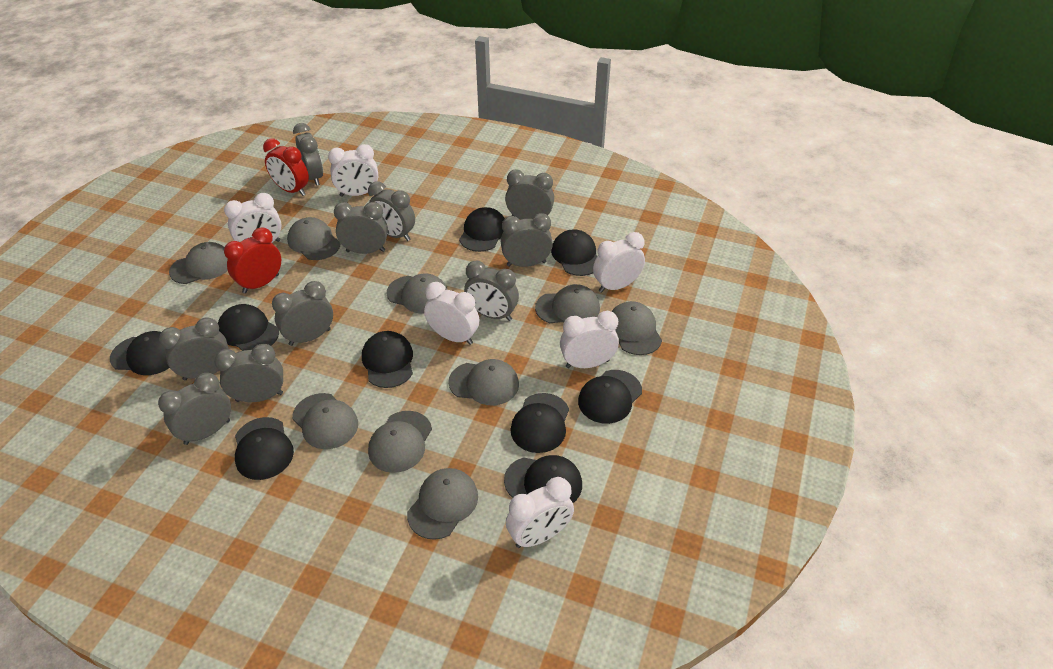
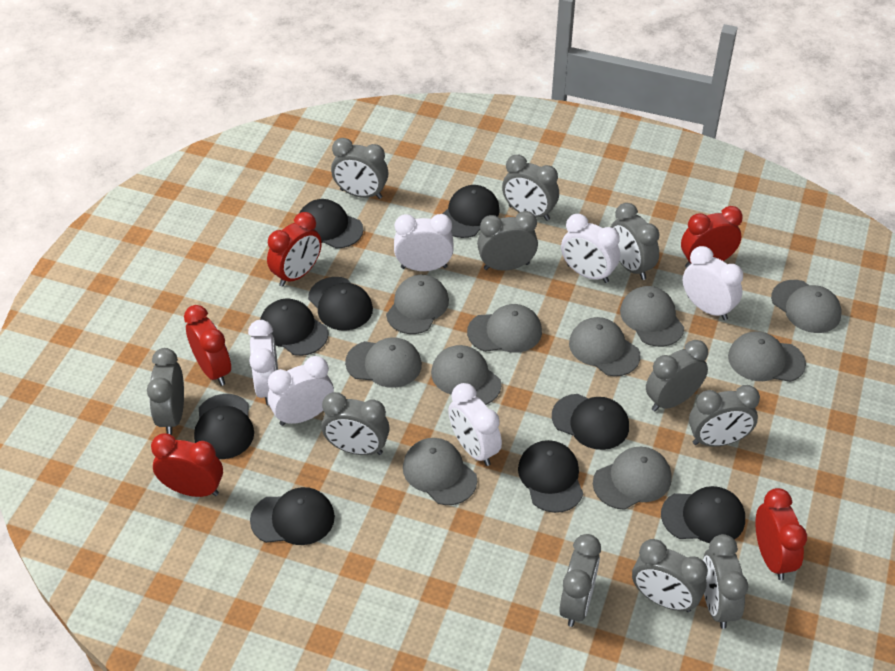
grey cap: [169,242,228,284] [287,217,340,260] [292,393,358,449] [368,411,432,473] [386,273,448,314] [407,468,478,540] [448,359,519,405] [535,284,600,323] [611,301,662,355] = 9 -> [345,337,422,388] [386,275,449,334] [403,438,477,505] [431,345,501,405] [467,304,542,353] [569,317,640,376] [593,447,672,510] [620,286,684,347] [728,331,806,382] [771,280,842,333] = 10
grey clock: [158,373,231,445] [159,317,228,380] [214,344,283,402] [272,281,333,346] [293,123,323,186] [334,202,388,254] [368,181,415,241] [464,260,519,321] [501,213,553,267] [505,169,554,219] = 10 -> [147,348,184,435] [321,392,390,455] [331,138,388,199] [477,211,538,271] [502,155,559,221] [559,534,601,627] [611,203,659,280] [632,539,708,612] [646,340,708,411] [689,385,760,447] [703,534,748,629] = 11
red clock: [224,227,281,293] [263,138,309,196] = 2 -> [151,433,223,497] [184,305,231,386] [267,212,322,287] [681,206,743,268] [756,488,807,580] = 5

